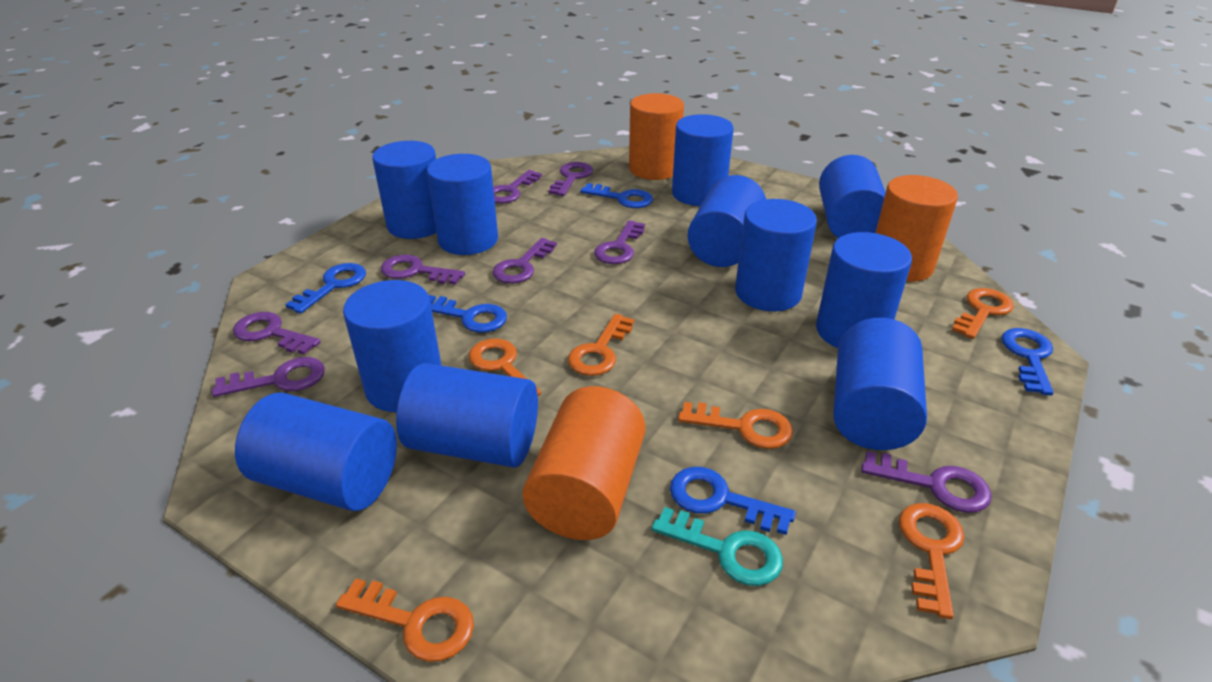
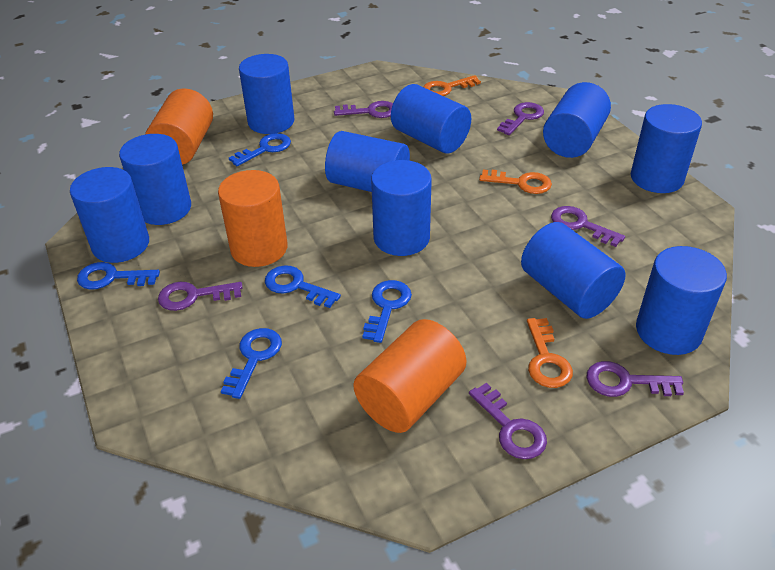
blue cylinder: [235,392,397,511] [343,280,442,412] [372,141,436,239] [396,363,538,468] [427,154,498,255] [672,114,734,206] [688,175,766,267] [735,199,817,311] [816,232,912,348] [819,155,886,238] [833,318,927,450] = 11 -> [70,167,149,263] [119,134,191,225] [239,54,294,134] [325,131,410,192] [371,160,432,256] [391,84,471,153] [521,222,626,319] [543,82,611,158] [631,104,702,193] [636,246,727,355] = 10
orange key: [336,578,474,662] [468,338,541,396] [568,314,634,376] [678,402,793,449] [899,503,965,619] [952,288,1014,339] = 6 -> [423,75,481,96] [479,170,552,194] [527,318,573,388] = 3
purple key: [212,357,325,397] [233,312,321,355] [381,255,465,285] [492,238,557,284] [493,170,542,204] [549,162,593,196] [594,220,645,264] [861,451,992,513] = 8 -> [158,282,243,311] [334,101,393,118] [469,383,547,459] [497,102,544,135] [551,206,625,247] [587,361,684,397] = 6
turquoise key: [652,507,783,586] = 1 -> none = 0

